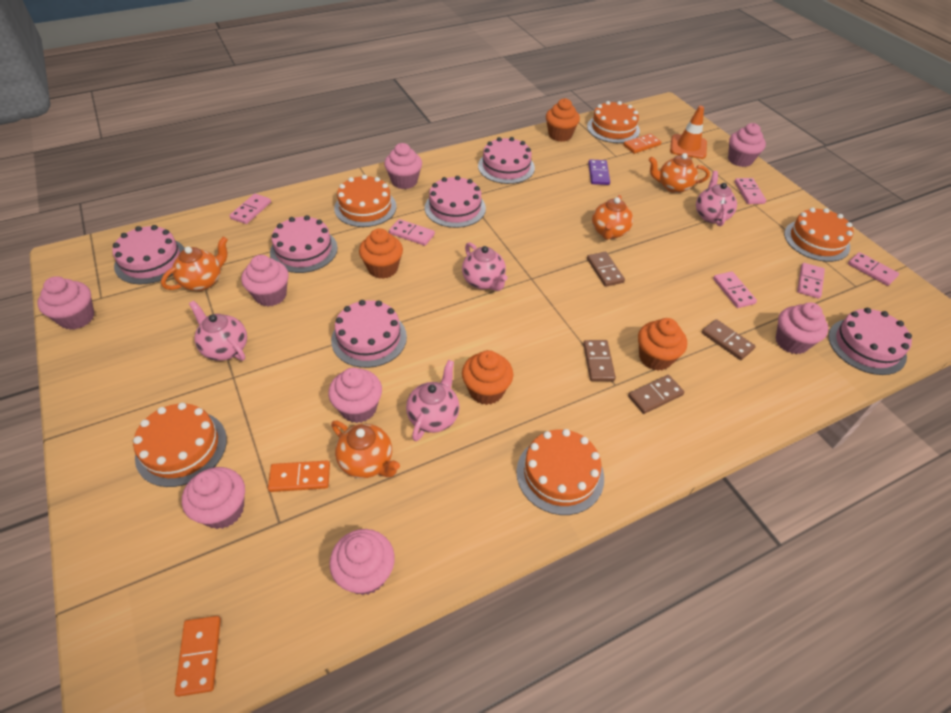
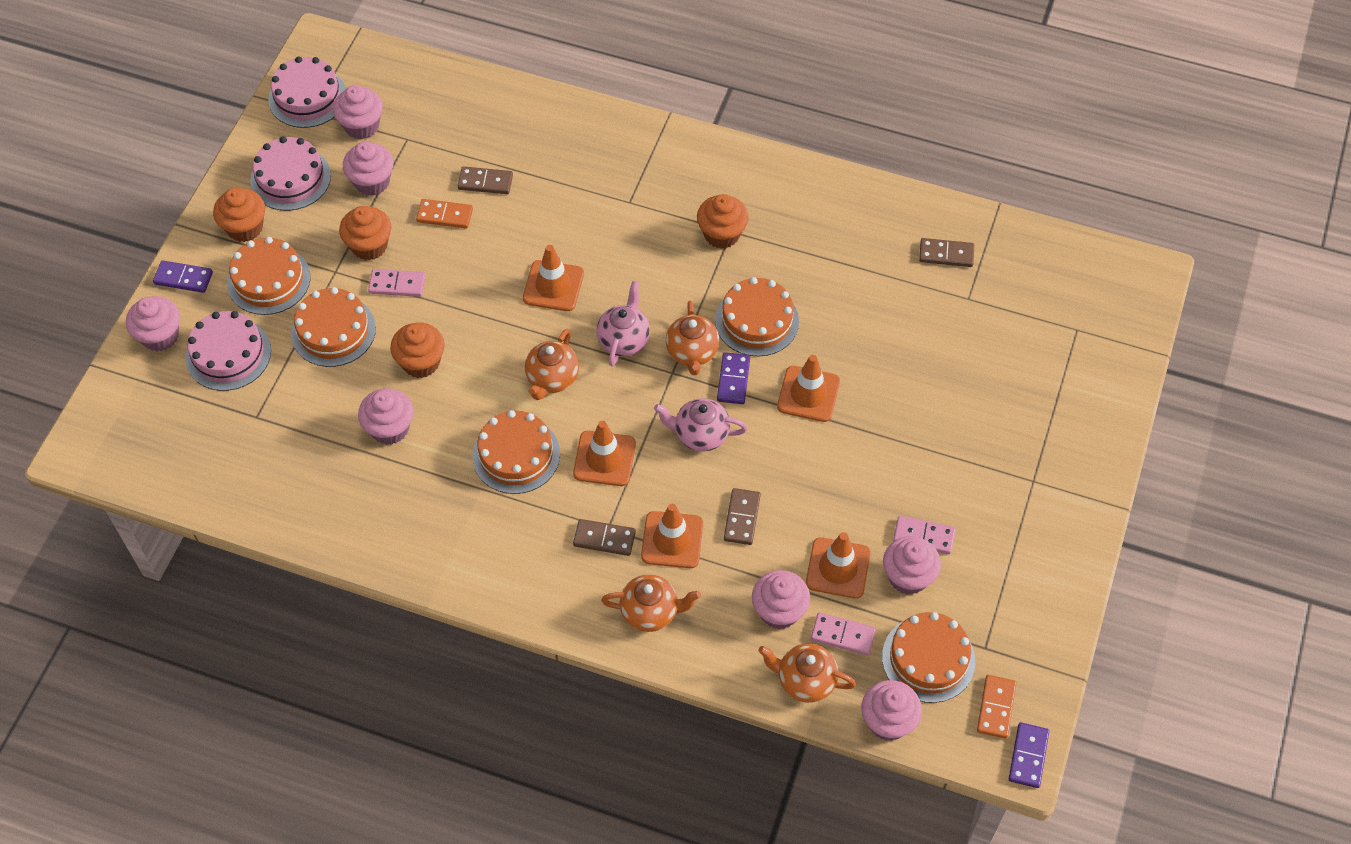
orange domino: [175,616,221,697] [268,461,330,492] [623,134,661,154] = 3 -> [416,199,473,229] [977,675,1016,739] = 2
orange traffic cone: [670,106,707,159] = 1 -> [523,245,584,311] [573,421,636,486] [641,504,703,568] [777,355,840,422] [806,532,871,599] = 5
pink cake: [112,225,185,284] [270,215,338,273] [331,300,407,368] [425,176,486,228] [478,137,535,184] [828,308,912,375] = 6 -> [186,311,271,391] [250,136,331,211] [268,56,346,128] = 3
pink cupcake: [37,276,94,330] [182,467,245,529] [241,255,289,307] [328,367,382,423] [329,529,395,595] [384,143,422,189] [728,123,766,167] [775,302,828,354] = 8 -> [126,296,180,352] [333,85,383,139] [343,142,394,196] [358,388,414,445] [752,570,810,629] [862,680,922,741] [883,536,941,595] = 7
pink domino: [229,194,271,224] [389,219,435,246] [713,271,757,308] [735,178,766,204] [797,263,825,299] [848,252,899,286] = 6 -> [368,269,426,297] [811,612,876,655] [893,516,956,554] = 3
pink teapot: [189,301,247,361] [406,360,460,441] [462,242,508,291] [696,171,737,226] = 4 -> [597,281,650,366] [654,398,747,451] = 2
purple domino: [588,159,610,185] = 1 -> [153,261,213,293] [717,352,750,404] [1009,722,1049,788] = 3

